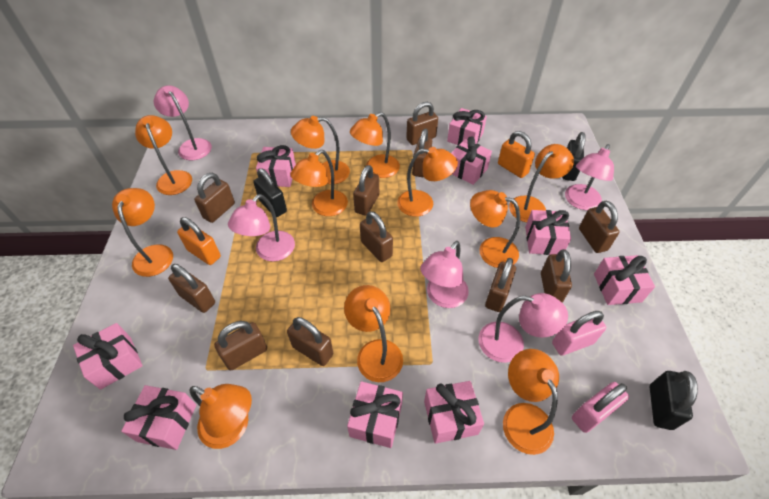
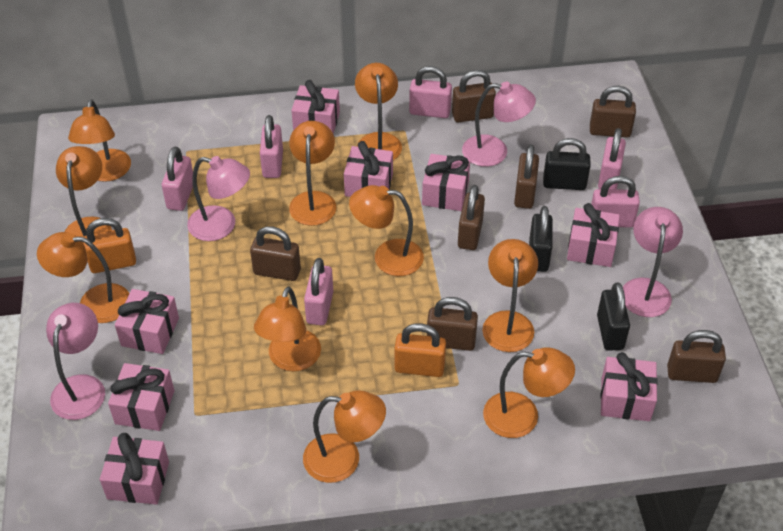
brown padlock: [168,264,215,313] [194,173,235,223] [214,321,267,371] [287,317,333,366] [353,165,379,216] [360,211,393,262] [406,102,438,145] [412,129,432,177] [485,258,516,312] [541,249,572,302] [579,201,620,253] = 11 -> [250,226,301,281] [427,297,478,351] [452,70,496,123] [458,185,485,250] [514,144,539,209] [590,86,636,137] [667,330,726,383] = 7
orange lamp: [112,188,173,277] [135,115,192,195] [189,384,252,449] [290,150,348,216] [291,116,350,184] [344,285,403,382] [350,112,400,178] [397,147,458,217] [470,190,520,268] [503,349,559,455] [509,144,574,222] = 11 -> [37,232,130,323] [56,146,112,237] [68,99,131,182] [254,286,321,371] [289,121,336,226] [303,390,386,483] [349,185,424,276] [355,63,402,160] [482,239,538,352] [483,347,575,438] = 10
pink gift: [73,323,143,390] [121,385,196,450] [256,145,296,187] [347,381,403,448] [424,381,484,444] [447,108,487,145] [451,136,492,185] [525,210,571,255] [594,255,655,305] = 9 -> [100,433,169,505] [108,363,174,431] [115,289,179,354] [291,80,340,134] [344,141,393,197] [422,154,470,211] [567,203,620,267] [600,352,658,421] = 8
pink lamp: [154,85,212,160] [228,194,295,261] [420,241,469,308] [479,293,568,363] [565,144,614,210] = 5 -> [46,303,105,420] [187,156,250,241] [462,82,536,167] [623,207,683,317] = 4
pink padlock: [552,311,606,356] [572,382,629,433] = 2 -> [162,147,193,211] [260,115,283,178] [304,258,333,325] [409,66,452,118] [591,176,640,228] [598,128,626,189] = 6

